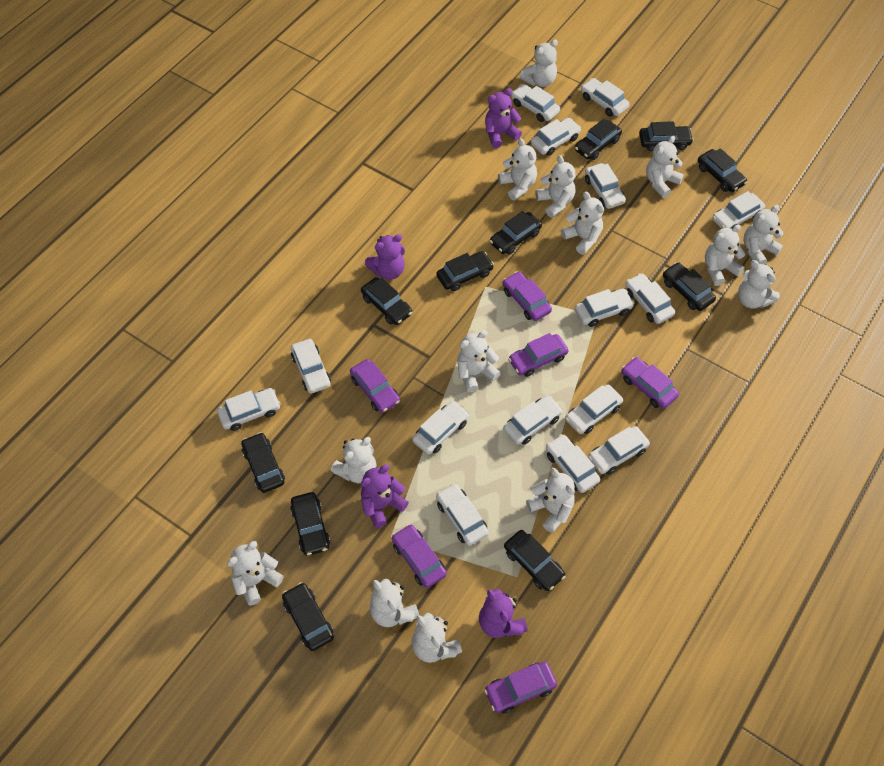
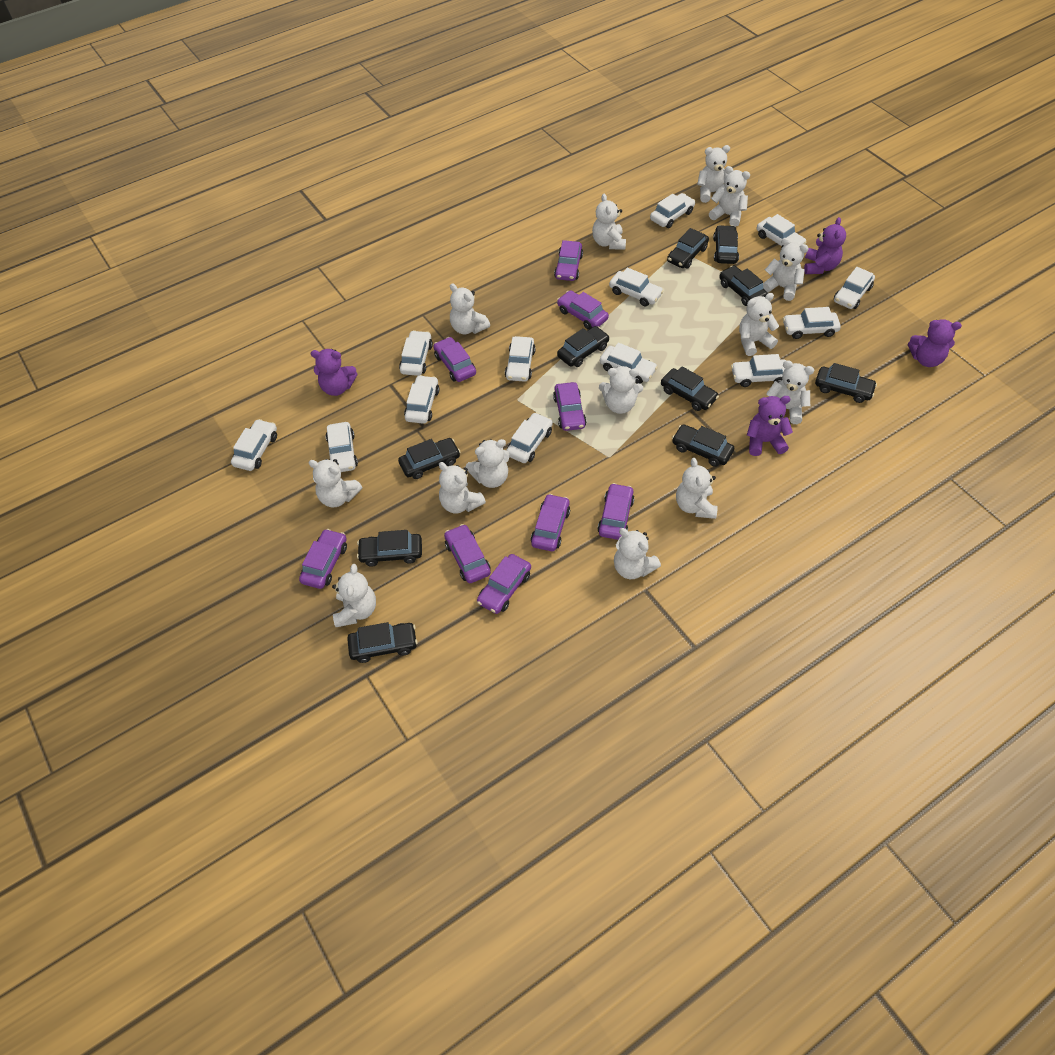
black car: [241,432,285,493] [282,582,334,651] [290,492,330,556] [361,277,412,325] [436,251,494,291] [490,211,542,255] [504,530,565,591] [575,119,622,160] [639,121,694,151] [663,262,716,311] [698,148,747,192] = 11 -> [347,622,418,663] [357,530,422,567] [398,438,460,479] [557,326,610,367] [661,366,719,411] [667,228,709,268] [672,424,734,467] [713,225,739,264] [719,266,768,306] [815,363,877,403] = 10
purple car: [350,359,400,413] [392,524,447,588] [484,662,557,714] [503,271,552,321] [508,333,569,377] [621,357,679,409] = 6 -> [299,529,347,589] [433,337,476,382] [444,524,491,583] [477,554,531,614] [531,494,570,551] [553,382,587,431] [554,240,583,281] [557,290,609,330] [597,483,635,540] = 9
white car: [217,388,281,431] [291,339,331,393] [412,401,469,454] [436,483,489,546] [503,395,563,445] [511,84,560,122] [531,118,581,156] [546,434,600,493] [565,385,623,434] [575,289,634,327] [581,78,630,117] [585,163,626,209] [588,426,650,475] [625,273,675,324] [712,191,765,229] = 15 -> [231,419,277,471] [325,422,358,472] [399,330,433,376] [404,375,440,424] [505,336,536,382] [507,412,553,463] [600,343,658,384] [609,267,664,306] [650,193,695,228] [731,354,786,387] [757,214,807,249] [783,307,841,339] [834,267,875,309] = 13

